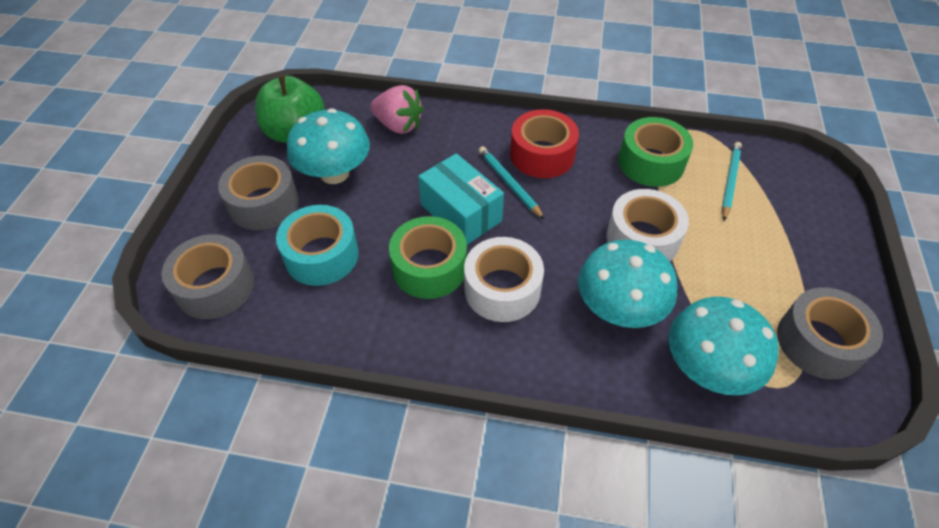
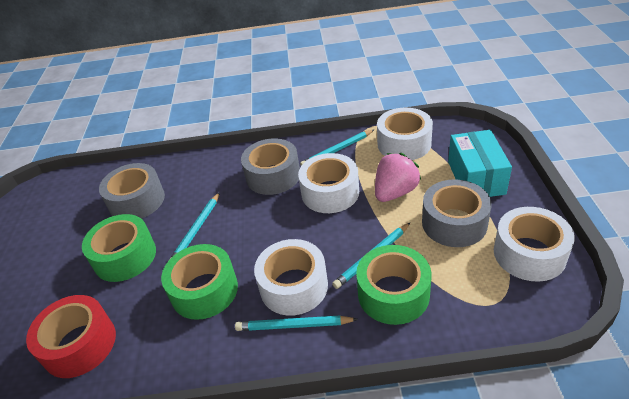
green apple: [255,75,325,143] = 1 -> none = 0
green tape: [389,216,467,299] [618,117,693,187] = 2 -> [82,214,156,282] [161,244,238,320] [356,245,431,325] = 3
turquoise mushroom: [287,108,370,184] [578,240,677,328] [669,297,779,395] = 3 -> none = 0
turquoise pencil: [478,146,545,219] [722,142,742,221] = 2 -> [169,192,220,260] [235,316,358,331] [300,129,375,166] [332,223,410,289] = 4
turquoise tape: [276,205,359,286] = 1 -> none = 0
white tape: [464,237,544,322] [606,189,689,261] = 2 -> [254,239,328,316] [298,153,359,213] [377,108,433,160] [494,207,575,282] = 4

